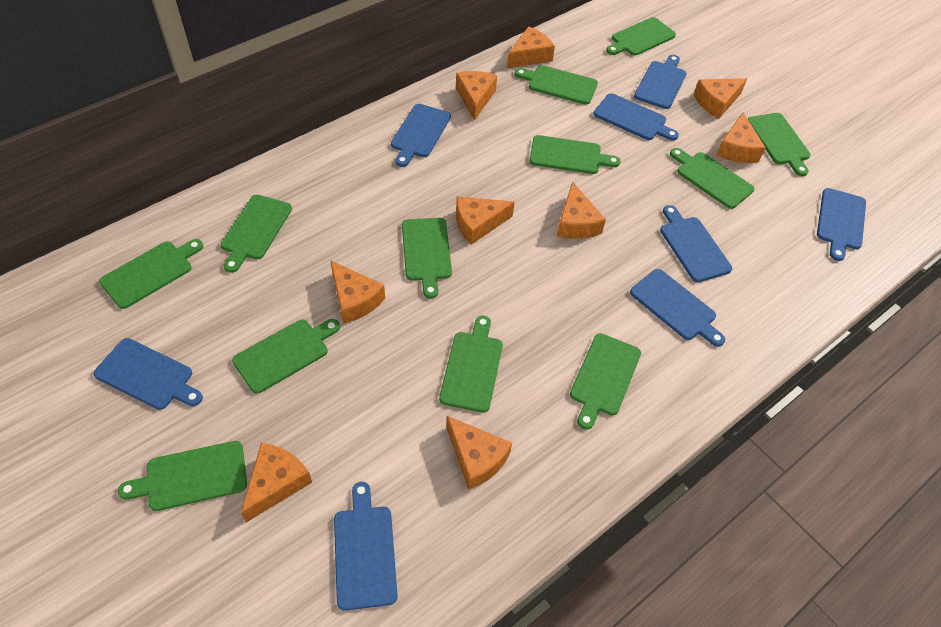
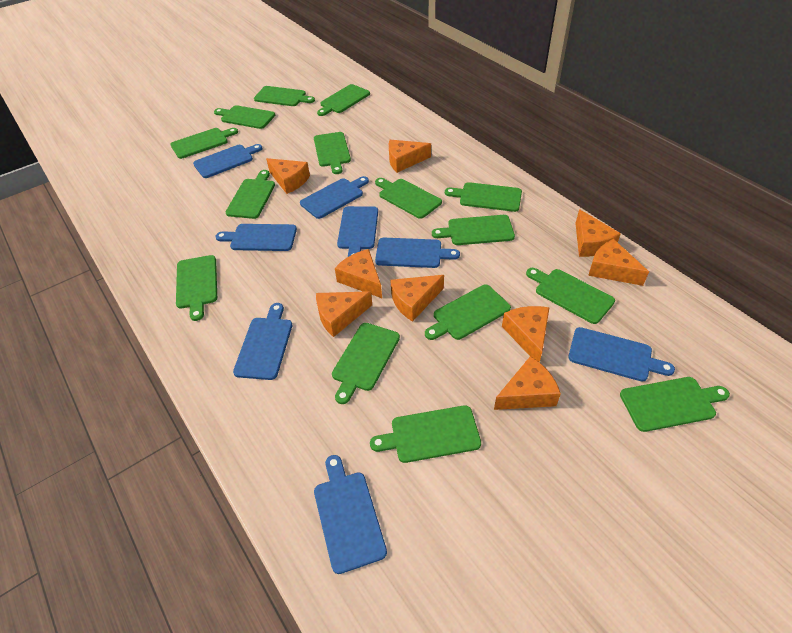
green cutting board: [99,239,203,309] [118,441,247,511] [221,195,292,273] [232,319,340,394] [402,218,452,299] [439,315,503,413] [515,65,598,105] [530,135,620,174] [570,333,641,430] [606,17,676,56] [670,148,754,209] [748,113,811,176] = 12 -> [170,128,238,159] [176,255,217,321] [214,105,275,129] [226,170,275,219] [254,86,315,106] [314,132,351,174] [317,84,370,116] [332,323,400,404] [370,405,481,463] [375,178,442,219] [425,285,511,340] [432,215,515,245] [445,182,522,212] [526,268,615,324] [620,377,730,432] = 15

